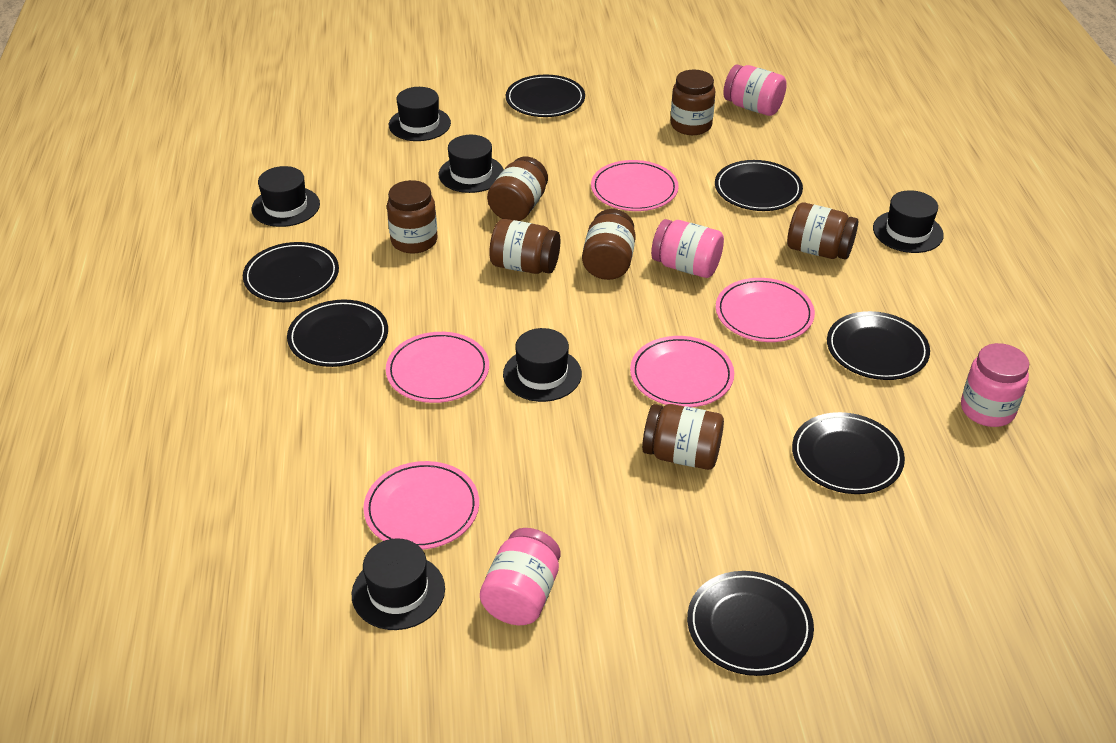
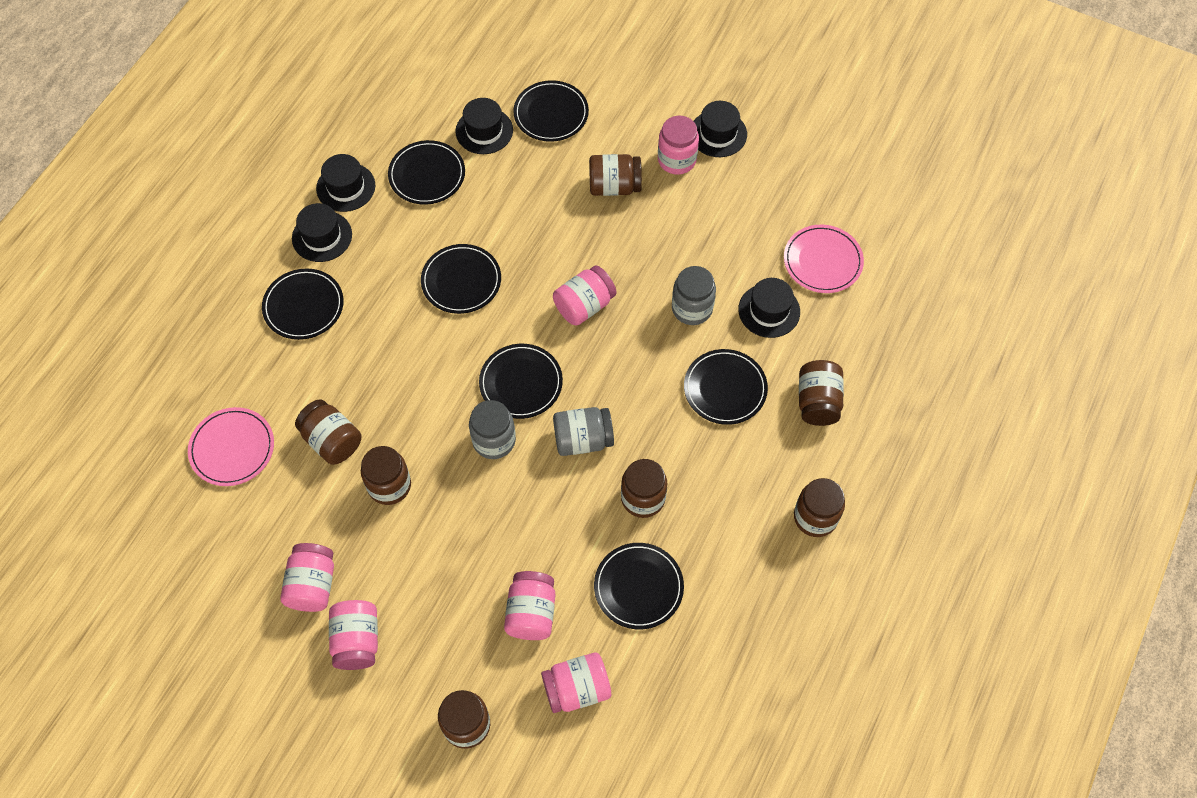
black hat: [252,166,320,227] [352,538,445,630] [389,87,451,141] [439,135,504,193] [503,328,582,402] [873,190,944,253] = 6 -> [292,203,352,262] [316,154,375,212] [455,98,513,154] [694,101,747,157] [738,278,800,338] = 5
grey jar: none = 0 -> [469,400,516,459] [553,407,614,456] [672,266,716,325] = 3
pink jar: [480,528,561,625] [651,219,724,278] [723,65,787,116] [961,343,1029,427] = 4 -> [280,543,334,612] [329,600,378,670] [504,571,555,640] [541,653,611,713] [553,266,617,326] [658,116,699,175] = 6
pink plate: [363,461,479,550] [386,332,489,403] [591,160,679,211] [630,336,734,407] [716,278,815,342] = 5 -> [188,407,274,486] [784,225,864,293] = 2

